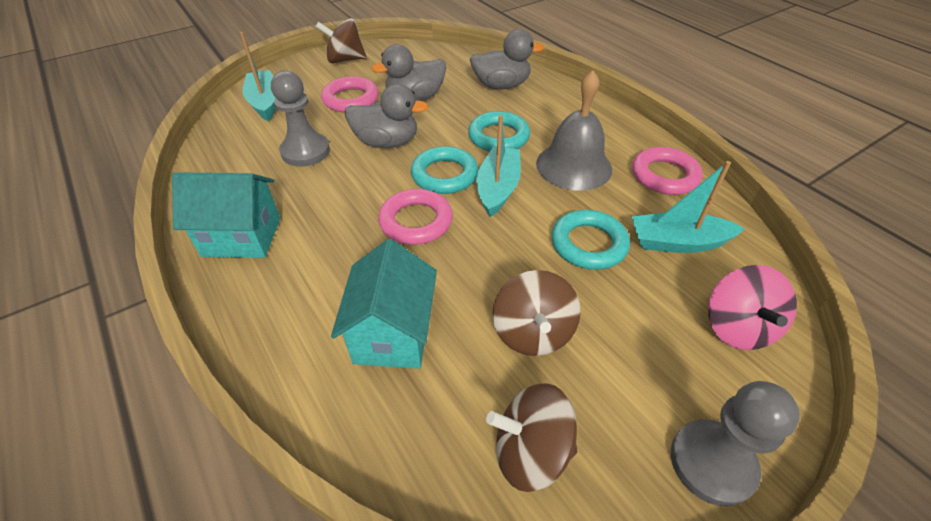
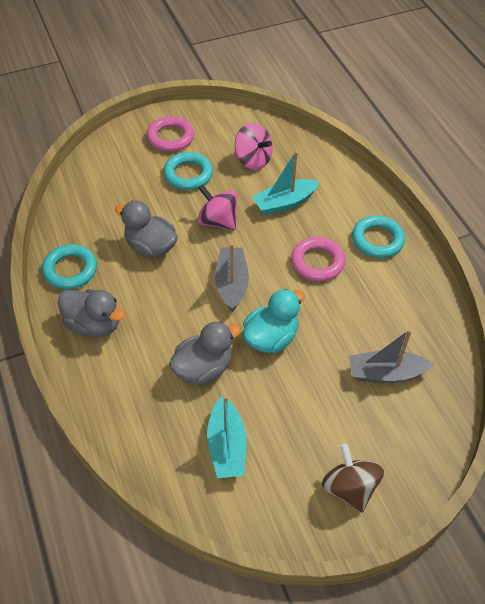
brown spinning top: [316,18,367,63] [486,383,577,492] [492,270,581,356] = 3 -> [322,444,384,513] = 1
grey bell: [536,70,612,191] = 1 -> none = 0
grey boat: none = 0 -> [215,243,249,312] [349,329,435,383] = 2
grey pawn: [271,71,330,167] [671,381,800,507] = 2 -> none = 0
pink ring: [321,76,378,113] [378,189,453,245] [632,147,702,195] = 3 -> [147,116,194,152] [291,237,345,281] = 2
pink spinning top: [708,265,797,350] = 1 -> [197,185,238,230] [235,123,273,170] = 2
turquoise boat: [240,32,276,121] [476,115,521,217] [632,161,745,253] = 3 -> [207,395,247,478] [252,151,320,215] = 2
turquoise duck: none = 0 -> [242,289,305,353] = 1
turquoise house: [172,172,280,258] [331,239,437,369] = 2 -> none = 0

